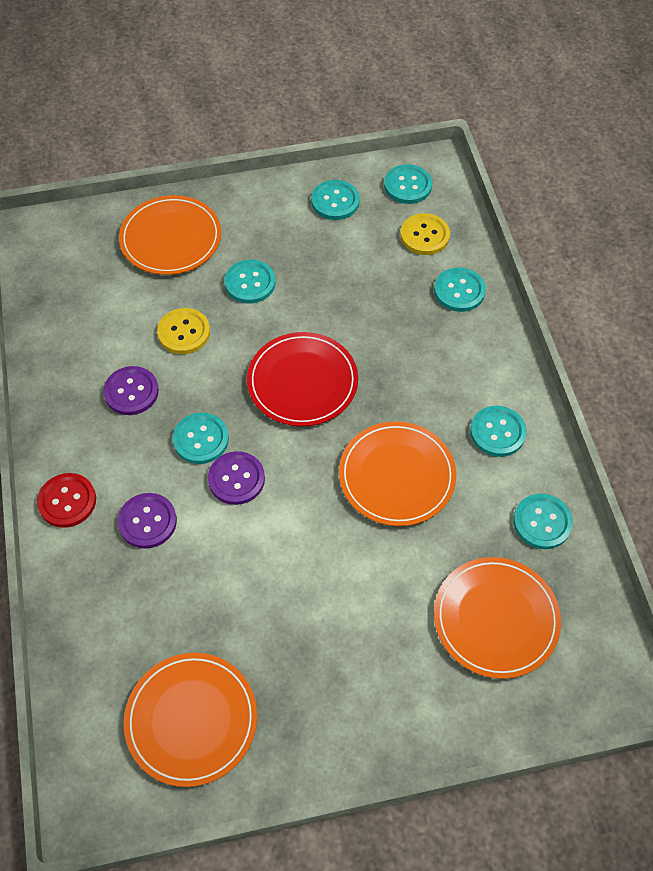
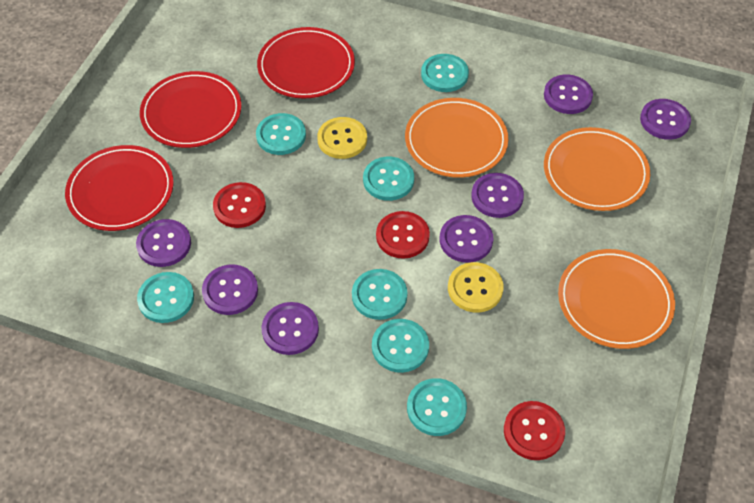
orange plate: [119,195,221,275] [124,653,257,787] [339,421,456,526] [434,557,561,679] = 4 -> [405,98,508,178] [544,127,650,211] [558,249,675,349] = 3
purple button: [103,366,159,415] [118,493,177,549] [208,451,265,505] = 3 -> [136,219,191,267] [202,264,258,315] [262,302,319,355] [440,215,493,263] [471,173,524,218] [544,75,593,114] [640,99,691,140] = 7
red button: [37,473,96,528] = 1 -> [213,182,266,228] [376,211,430,259] [504,401,565,460] = 3
red plate: [247,332,358,426] = 1 -> [65,145,174,231] [140,71,242,148] [257,27,355,98] = 3

